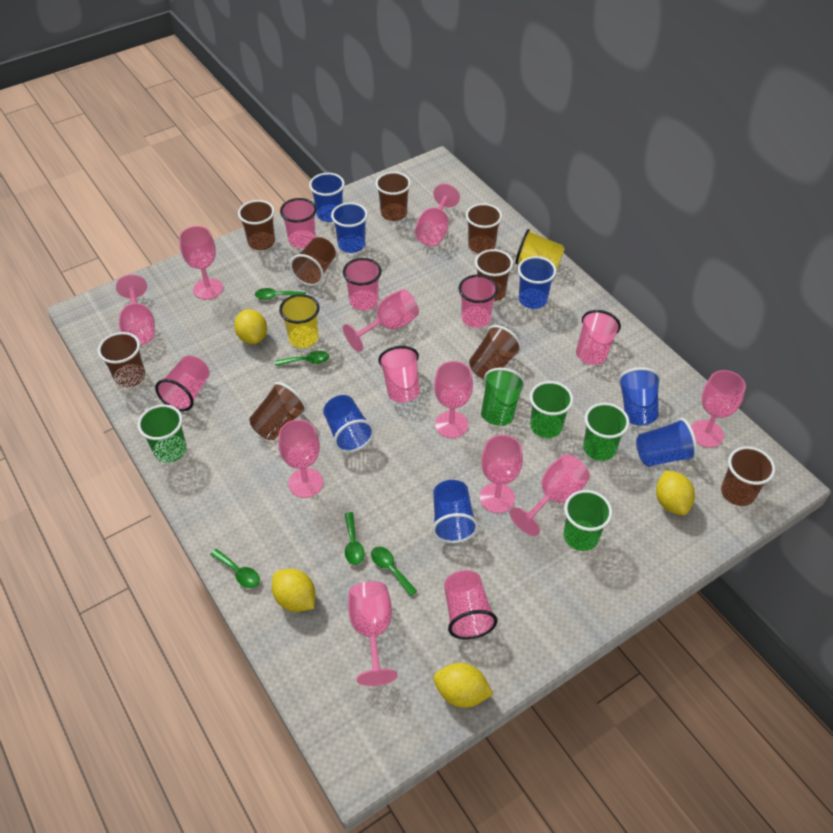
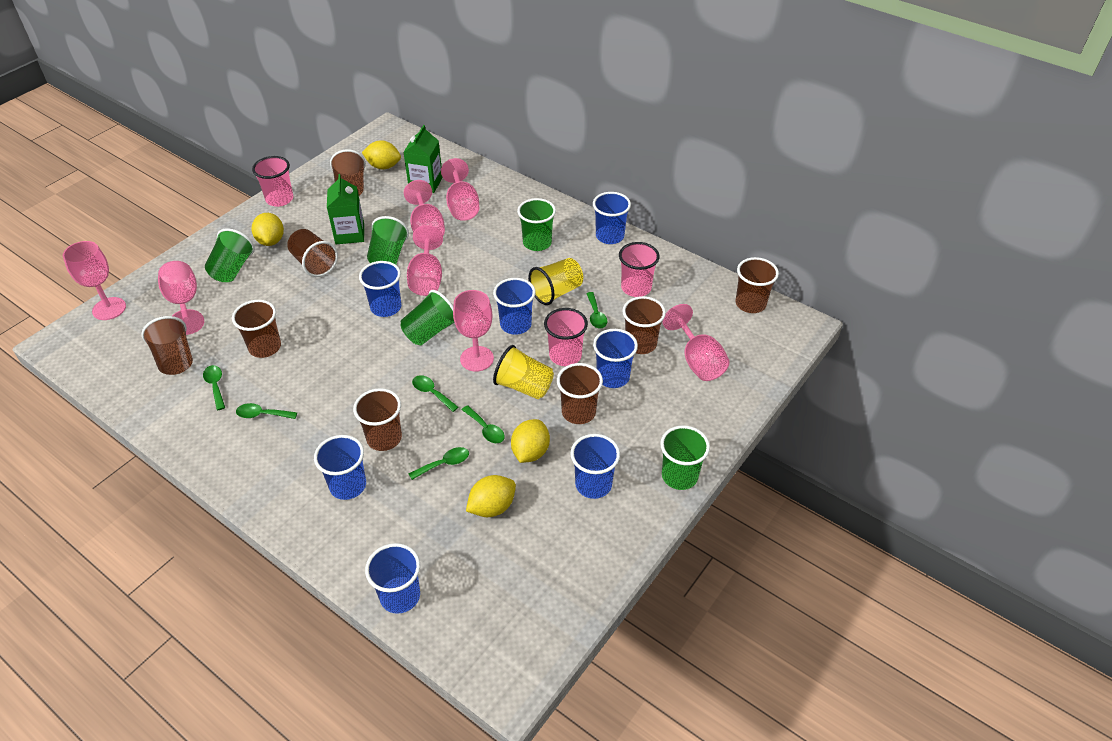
brown cup: [98,332,145,387] [238,200,275,250] [249,382,307,440] [290,237,336,286] [375,172,411,221] [466,203,502,253] [469,325,522,379] [475,249,513,301] [721,446,775,506] = 9 -> [142,316,193,375] [232,300,281,358] [287,229,338,277] [330,149,366,196] [353,388,402,451] [557,363,603,424] [622,296,666,354] [736,257,779,313] = 8
green carton: none = 0 -> [327,174,364,244] [403,125,443,193] = 2
green spoon: [210,549,260,588] [255,288,306,300] [275,351,329,366] [345,512,365,565] [371,547,417,596] = 5 -> [203,365,225,410] [236,403,297,419] [408,447,469,480] [412,375,459,412] [462,405,505,443] [586,292,608,328] = 6
pink cup: [155,356,210,411] [280,198,317,248] [343,258,381,310] [378,346,420,403] [444,570,497,640] [459,275,498,328] [576,310,621,365] = 7 -> [252,156,293,207] [544,308,588,366] [619,242,659,297] = 3
pink goblet: [116,275,155,345] [179,226,223,300] [278,419,323,498] [343,289,419,352] [348,581,398,686] [415,184,460,246] [434,361,473,438] [480,435,523,513] [510,454,590,536] [691,370,746,448] = 10 -> [63,241,126,320] [158,261,204,335] [404,180,445,236] [407,225,443,296] [441,158,479,221] [453,290,494,372] [662,304,730,381] = 7

